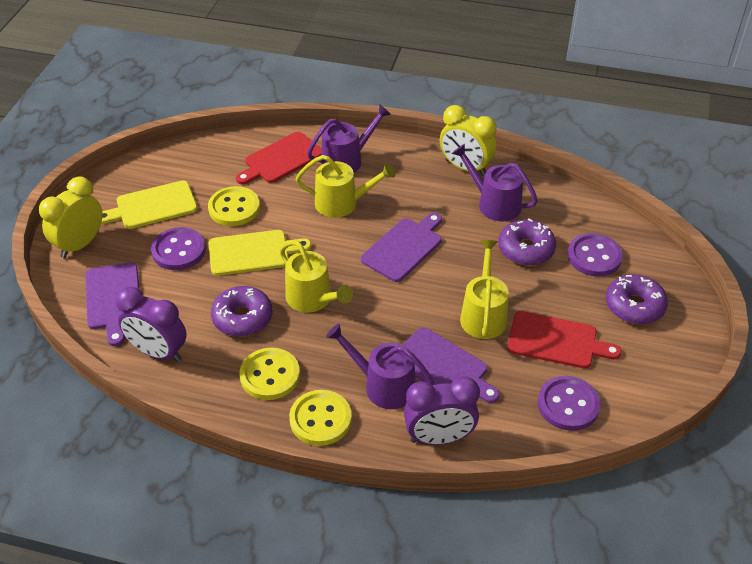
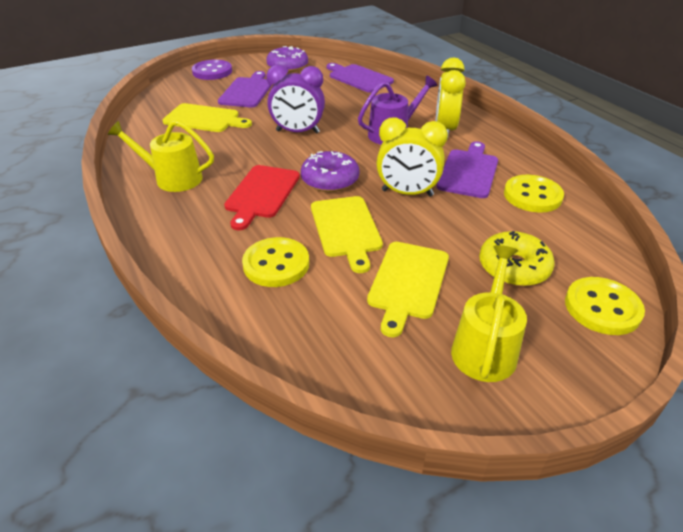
purple button: [151,227,206,270] [538,376,600,431] [568,233,623,277] = 3 -> [192,60,232,80] = 1
purple clock: [116,287,187,362] [404,377,480,445] = 2 -> [266,65,325,134] = 1
purple donut: [211,286,272,337] [498,219,556,266] [606,274,668,324] = 3 -> [266,46,308,72] [301,151,359,192] = 2
purple watering can: [307,104,391,173] [326,324,435,409] [452,144,538,222] = 3 -> [358,75,438,145] = 1
red cutting board: [236,132,322,184] [507,311,622,368] = 2 -> [224,165,300,230] = 1
yellow cutting board: [101,180,197,229] [208,230,311,276] = 2 -> [163,103,252,132] [311,196,383,273] [367,242,449,337] = 3
yellow donut: none = 0 -> [479,231,555,286] = 1
yellow watering can: [280,240,353,313] [295,155,395,218] [460,240,509,339] = 3 -> [108,120,214,192] [451,245,527,382] = 2

